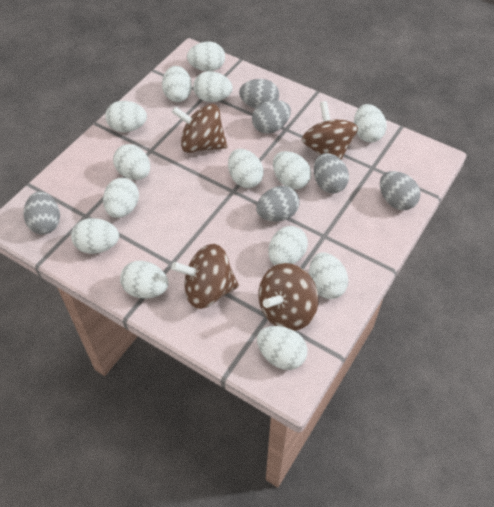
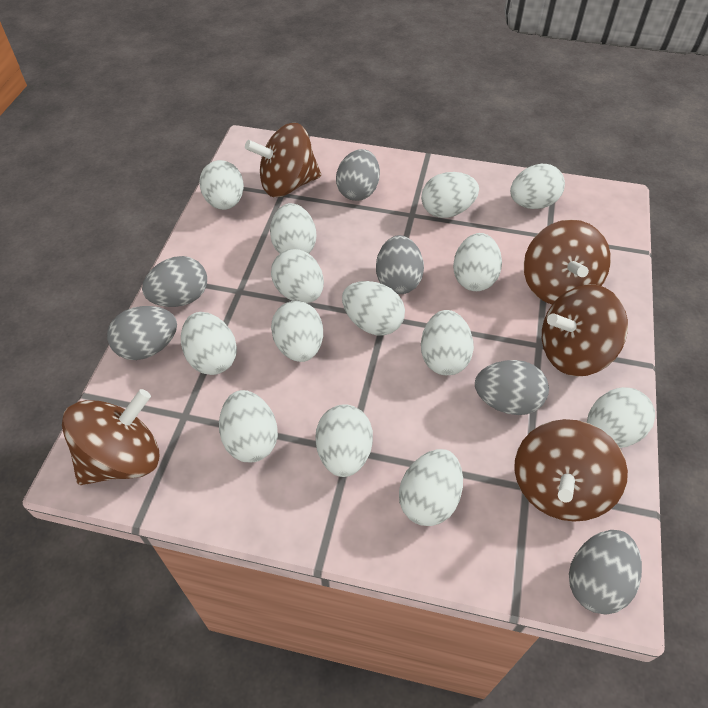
brown spinning top: [171,244,239,309] [172,104,227,153] [259,263,319,331] [302,101,358,160] = 4 -> [62,389,160,485] [245,123,321,197] [515,419,628,522] [524,219,611,304] [542,285,628,377] = 5

